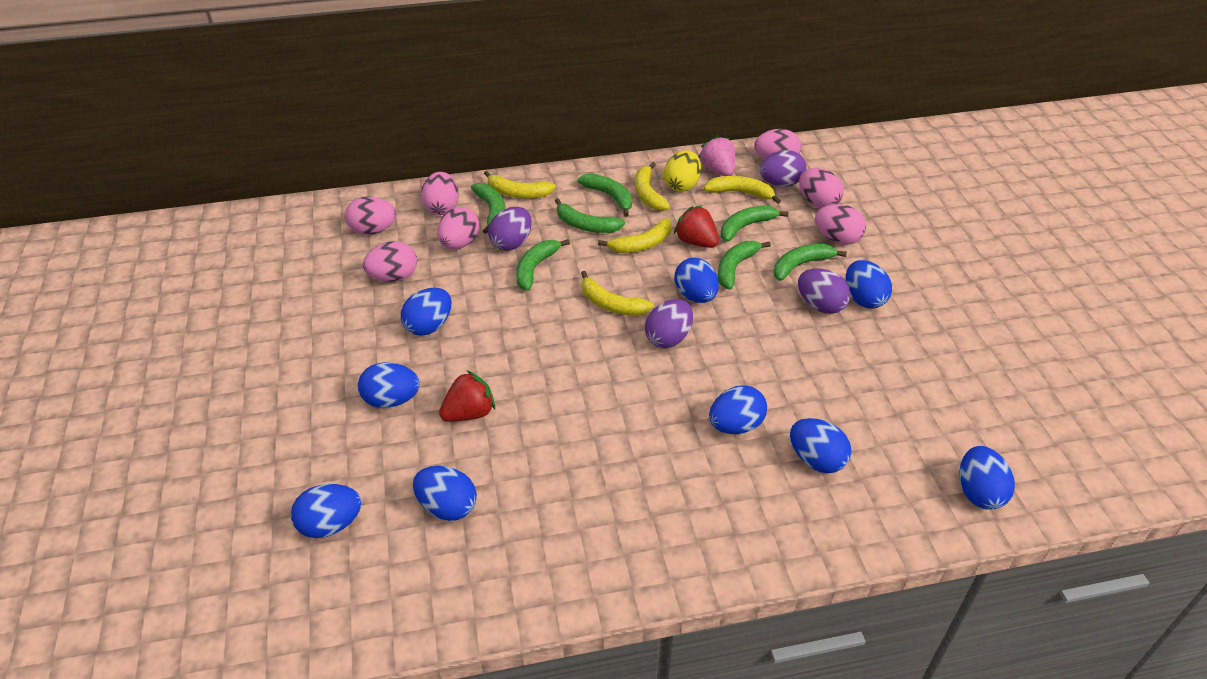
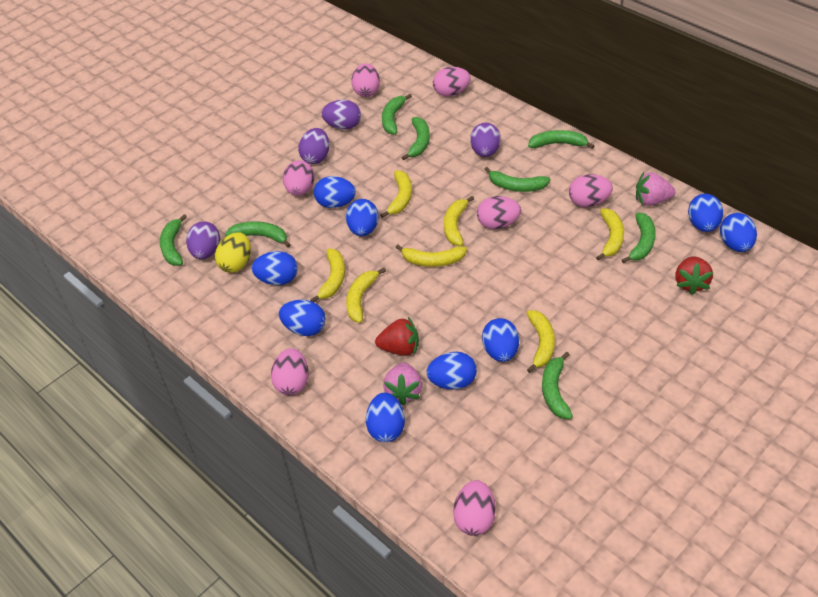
green banana: [471,183,505,234] [516,239,570,291] [555,198,625,233] [578,173,632,217] [718,241,771,290] [721,205,788,242] [774,244,847,281] = 7 -> [160,214,187,266] [225,221,290,247] [382,94,412,135] [401,117,430,161] [484,167,550,192] [528,130,594,149] [542,352,573,419] [622,212,656,264] = 8
pink strawberry: [699,135,735,176] = 1 -> [383,363,422,405] [636,172,675,206] = 2
yellow banana: [484,171,556,198] [581,271,654,316] [598,218,672,253] [635,162,670,211] [704,176,781,204] = 5 -> [310,249,345,302] [346,268,386,323] [380,170,412,218] [396,244,467,267] [444,196,474,246] [527,310,555,373] [596,208,624,261] = 7

